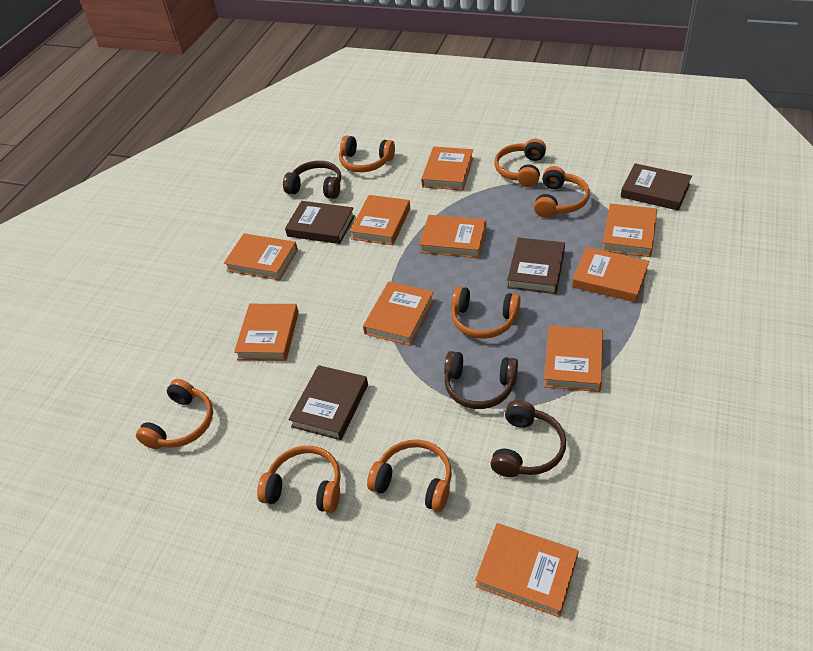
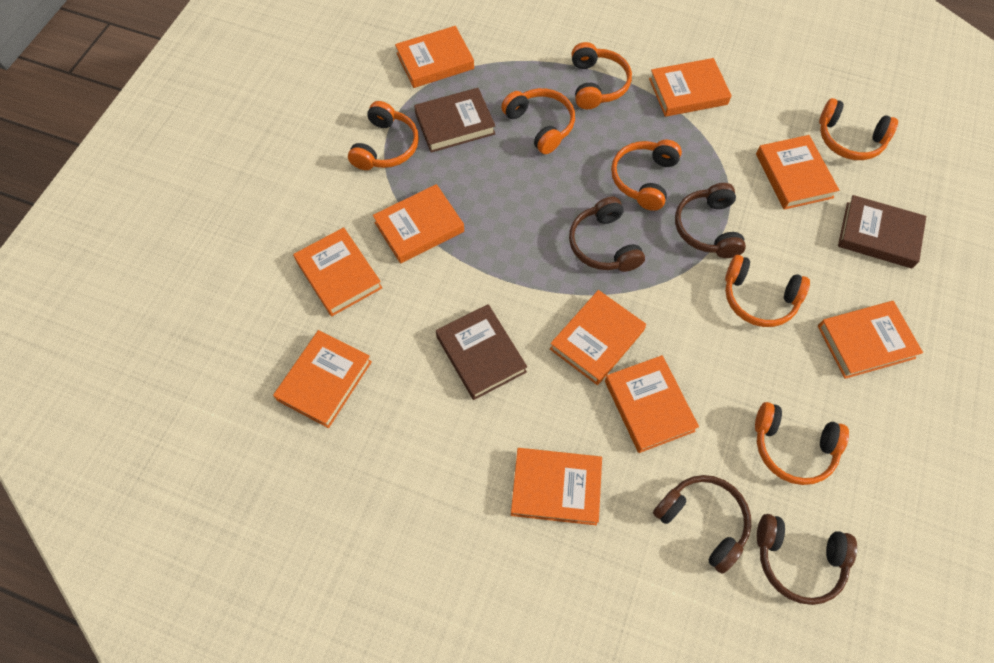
brown book: [285,201,355,244] [289,365,368,440] [507,238,565,294] [621,163,692,211] = 4 -> [414,88,495,153] [436,304,527,400] [838,195,926,268] = 3
brown headphones: [283,161,341,199] [444,351,518,409] [490,400,566,477] = 3 -> [569,197,645,272] [653,475,751,574] [675,183,746,258] [757,514,857,605] = 4

